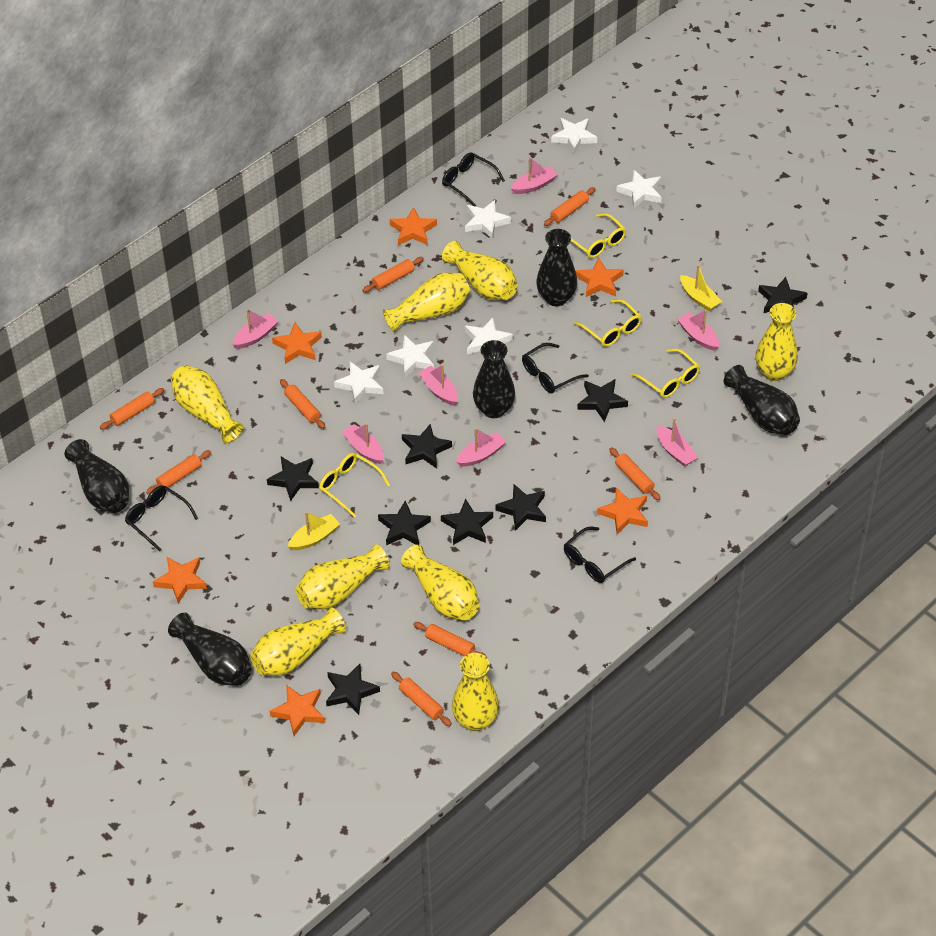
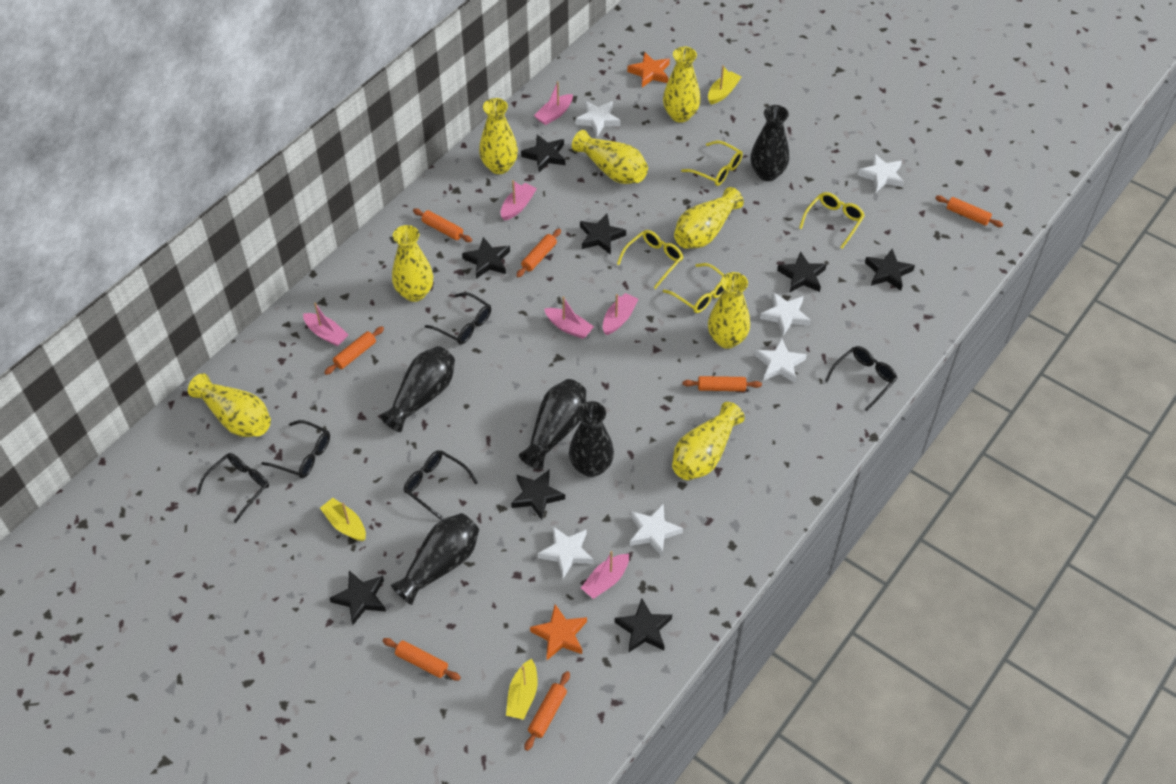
black glasses: [125,485,198,552] [442,152,505,207] [522,343,589,393] [564,527,636,583] = 4 -> [196,453,269,523] [261,420,330,478] [404,450,478,520] [425,292,491,345] [825,346,898,412] = 5
orange rolling pin: [100,388,164,430] [146,450,211,494] [280,379,325,429] [362,257,424,292] [391,672,452,726] [413,622,487,657] [544,187,596,226] [609,447,661,500] = 8 -> [324,326,384,375] [383,638,461,681] [413,208,472,242] [516,229,561,277] [524,671,570,751] [683,376,762,391] [935,195,1004,227] = 7
orange star: [153,557,207,604] [269,685,325,736] [272,322,322,364] [390,207,437,245] [576,257,624,297] [597,488,648,534] = 6 -> [530,604,587,660] [627,52,670,87] = 2
pink boat: [232,309,279,349] [342,423,384,464] [419,364,458,405] [456,428,506,467] [511,157,558,194] [657,418,698,466] [677,310,719,351] = 7 -> [303,303,348,346] [501,180,537,220] [534,81,573,125] [544,296,594,339] [581,551,629,599] [603,293,638,335] = 6
yellow boat: [288,512,340,550] [680,265,722,311] = 2 -> [320,498,366,541] [506,659,538,720] [708,65,741,104] = 3

